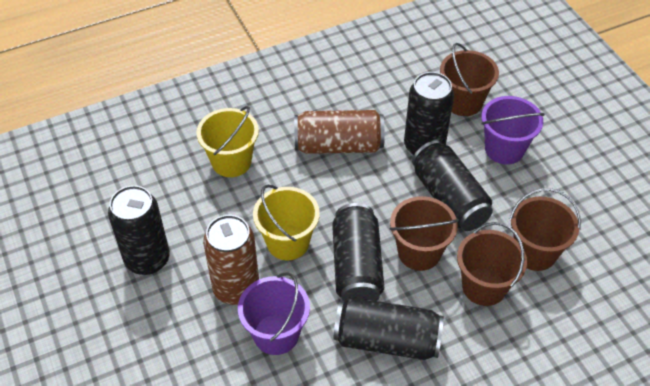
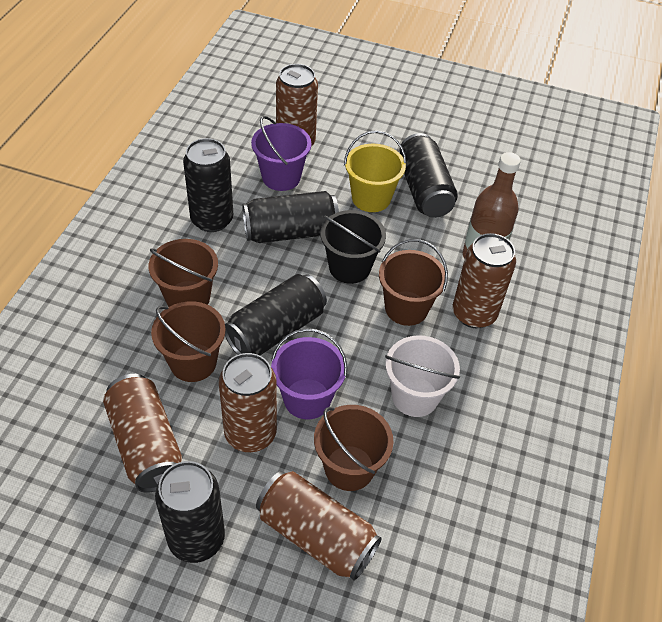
black bucket: none = 0 -> [320,210,386,284] = 1
brown bottle: none = 0 -> [463,152,521,259] = 1
brown can: [203,215,259,305] [294,110,385,154] = 2 -> [103,374,182,492] [219,353,277,452] [256,471,382,581] [276,64,318,146] [453,233,516,328] = 5
white bucket: none = 0 -> [385,335,460,417] = 1
yellow bucket: [196,106,259,177] [253,185,320,260] = 2 -> [344,130,407,212] = 1

